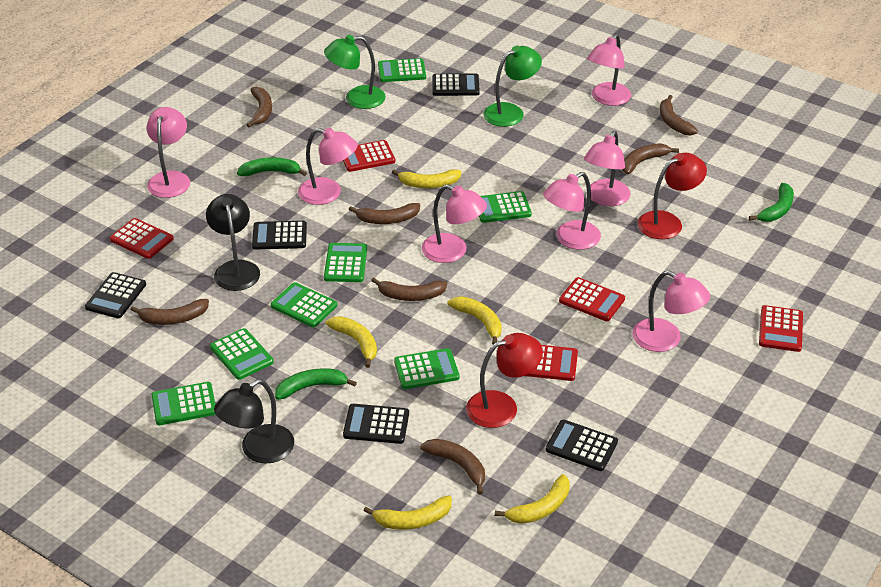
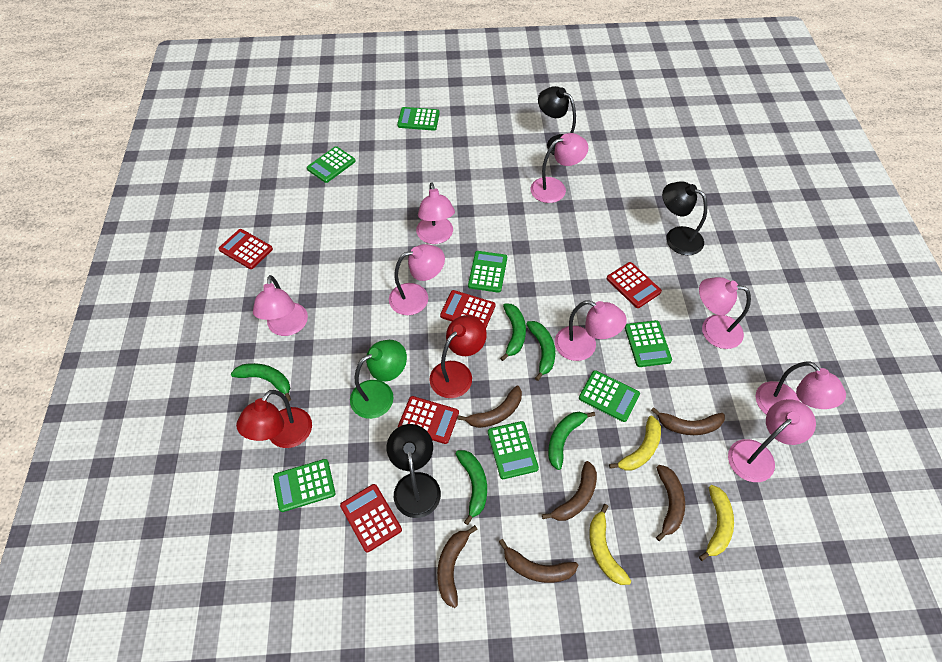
black calculator: [85,272,146,318] [252,221,307,250] [343,404,409,444] [432,73,480,96] [546,419,618,471] = 5 -> none = 0
black lamp: [206,194,260,291] [214,379,294,464] = 2 -> [387,424,441,518] [538,86,576,155] [662,181,708,255] = 3
brown banana: [130,299,209,325] [247,87,272,128] [349,203,420,224] [371,278,447,301] [420,439,485,494] [622,143,679,174] [660,95,698,135] = 7 -> [437,525,478,608] [457,386,522,428] [499,539,578,583] [542,461,597,521] [651,407,725,435] [656,465,685,541] = 6
green banana: [237,157,307,176] [275,368,357,400] [749,183,794,222] = 3 -> [231,363,291,401] [456,450,487,525] [500,303,526,361] [526,321,555,381] [548,412,595,470] = 5
green lamp: [324,35,386,109] [483,46,542,127] = 2 -> [350,340,407,419] = 1
pink lamp: [147,107,190,198] [298,128,358,205] [422,184,487,263] [543,172,601,250] [584,131,631,206] [587,34,631,106] [632,271,710,352] = 7 -> [253,275,308,336] [389,244,445,315] [416,182,455,244] [531,133,588,203] [555,300,627,361] [699,277,751,349] [728,399,816,482] [756,361,846,415] = 8
yellow banana: [325,316,377,368] [364,495,452,530] [392,169,462,188] [447,296,502,344] [495,474,570,524] = 5 -> [589,504,631,585] [609,416,661,471] [699,485,734,561] = 3

